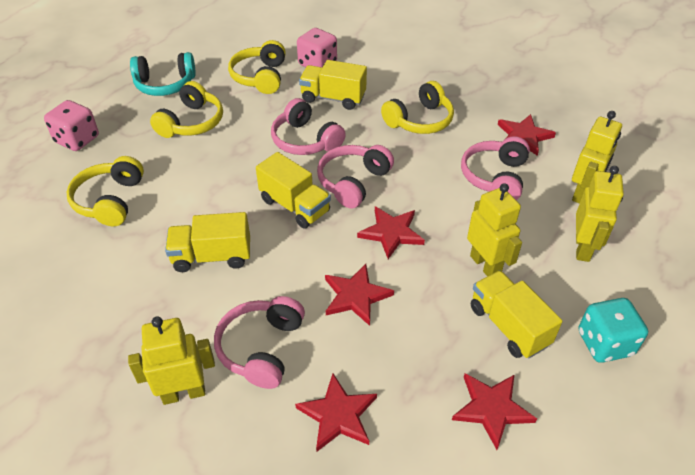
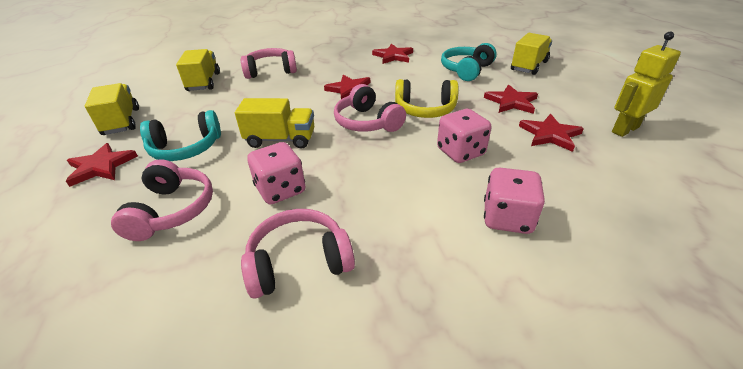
pink dice: [44,100,99,151] [297,28,337,68] = 2 -> [247,142,306,204] [437,109,491,163] [484,168,545,234] = 3
turquoise dice: [578,298,648,363] = 1 -> none = 0
turquoise headphones: [130,52,196,96] = 1 -> [140,110,221,161] [441,43,497,81] = 2
yellow headphones: [67,156,144,226] [150,81,223,138] [228,40,286,94] [381,81,454,134] = 4 -> [395,79,459,118] = 1
yellow robot: [128,316,215,405] [467,183,522,276] [572,111,622,204] [576,166,624,262] = 4 -> [612,31,681,137] = 1

